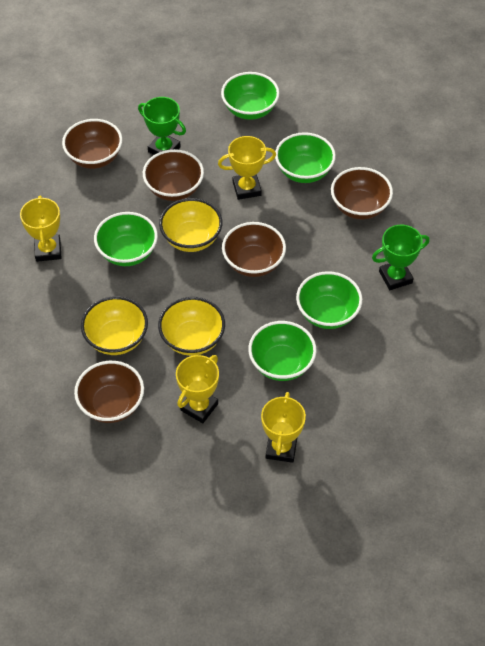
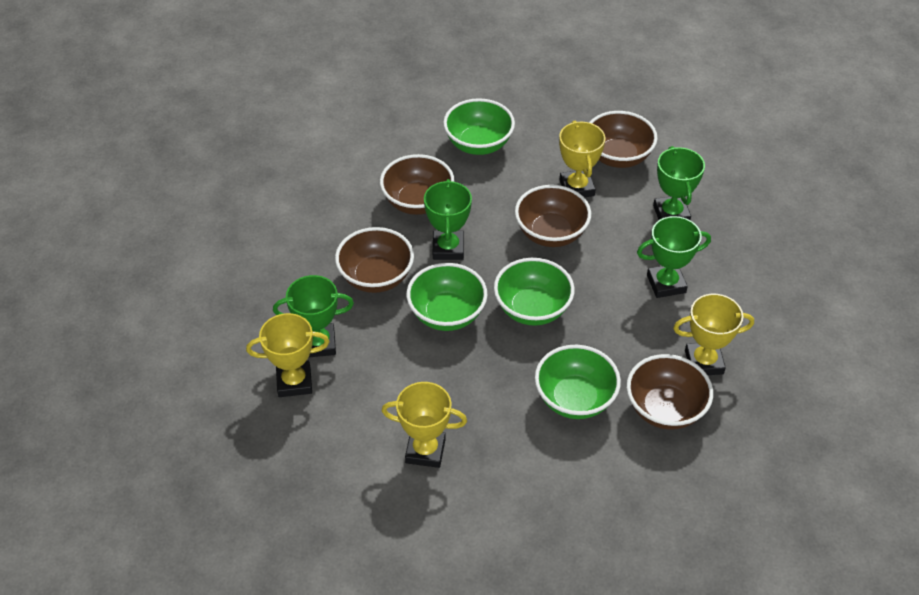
green bowl: [94,212,158,266] [221,72,279,120] [248,321,316,381] [275,132,336,183] [296,271,362,329] = 5 -> [406,263,488,331] [443,98,515,155] [494,258,575,326] [535,345,621,419] = 4
green trophy: [138,97,186,155] [372,225,430,290] = 2 -> [273,275,354,358] [424,179,472,260] [637,216,711,298] [653,146,705,220] = 4
yellow bowl: [81,296,148,355] [158,297,225,356] [159,198,222,252] = 3 -> none = 0

